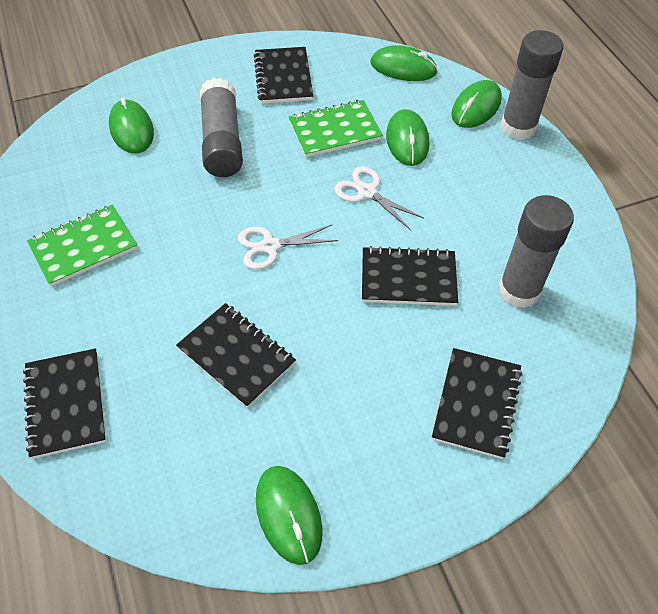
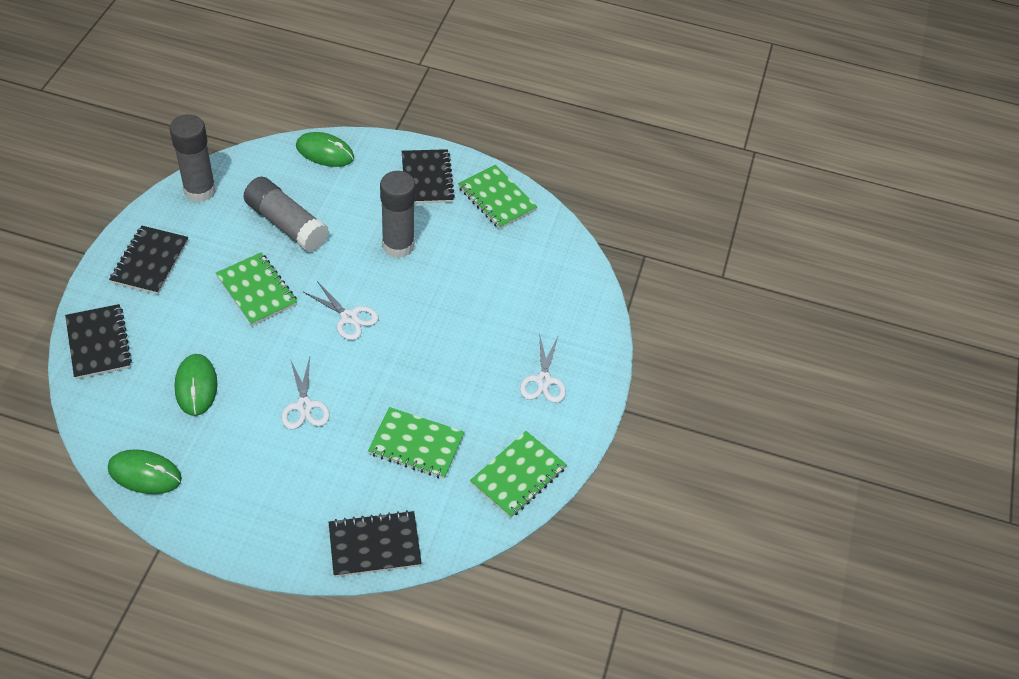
black notebook: [23,349,106,459] [176,303,296,408] [254,47,313,104] [362,246,458,306] [432,348,522,459] = 5 -> [65,304,132,379] [109,226,188,294] [329,510,422,577] [402,149,455,204] = 4
green mouse: [109,98,154,154] [256,466,323,565] [370,45,438,81] [386,109,429,166] [451,80,502,128] = 5 -> [108,449,182,494] [175,354,218,416] [296,132,354,167] = 3
green notebook: [27,205,137,287] [289,100,383,157] = 2 -> [216,253,298,326] [368,407,464,479] [458,165,538,229] [470,431,567,518] = 4
white scissors: [238,224,338,270] [334,166,424,230] = 2 -> [281,357,330,429] [304,281,379,340] [520,333,566,403] = 3

